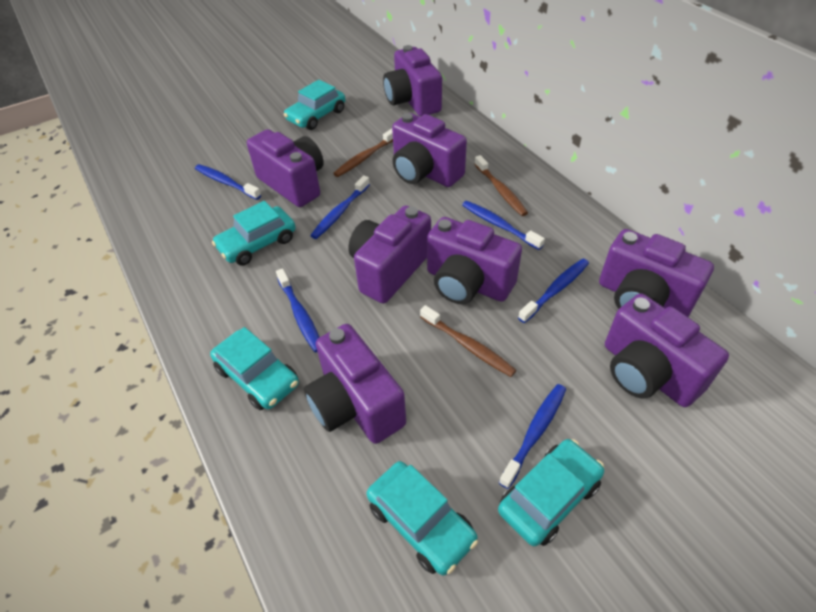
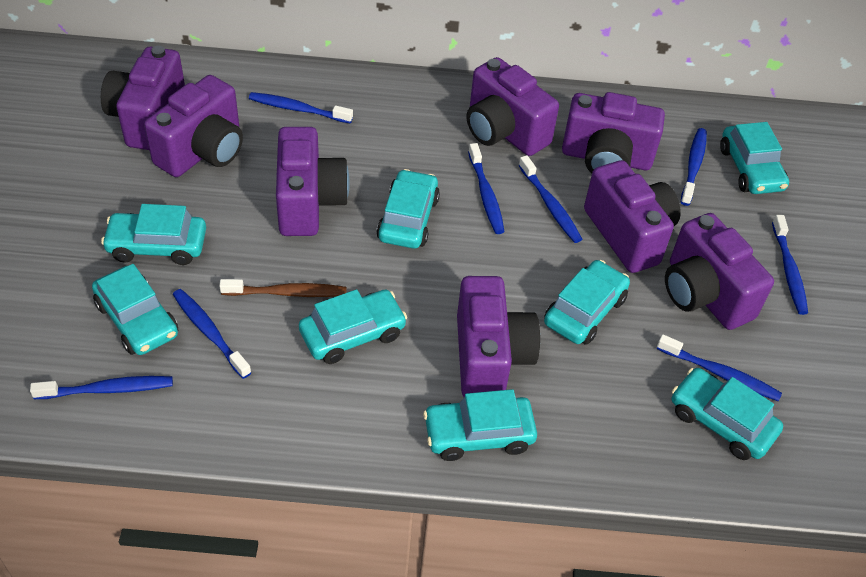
blue toothbrush: [195,164,261,200] [276,268,319,352] [310,175,370,239] [462,201,545,250] [499,384,566,489] [518,259,589,323] = 6 -> [30,376,173,399] [173,289,252,379] [249,92,353,123] [468,143,505,234] [518,155,582,243] [657,334,782,401] [681,128,707,206] [772,215,808,315] = 8
brown toothbrush: [333,129,393,177] [420,305,516,377] [474,155,528,216] = 3 -> [219,279,346,297] = 1
turquoise car: [210,327,299,410] [212,201,296,265] [284,80,345,130] [367,461,478,576] [498,439,604,546] = 5 -> [92,264,178,355] [101,204,206,265] [299,289,407,364] [376,169,440,249] [423,389,537,461] [544,260,630,345] [672,368,783,460] [720,122,789,194] = 8

